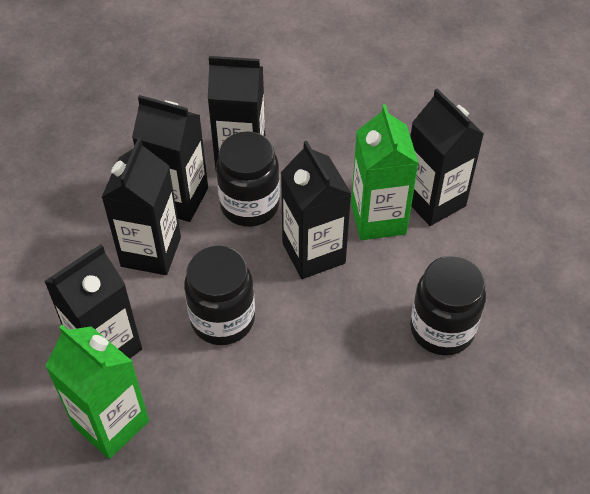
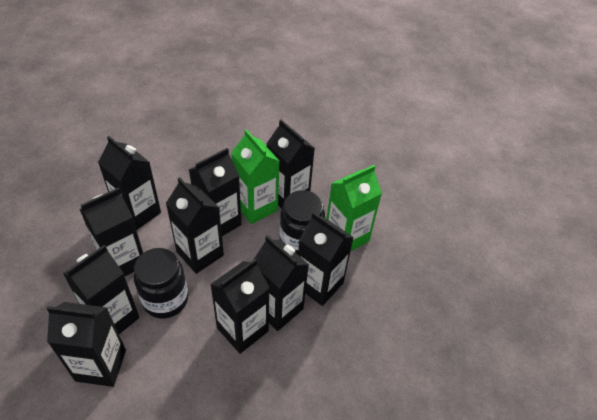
black carton: [44,244,142,359] [102,138,181,275] [132,95,208,222] [208,56,265,170] [281,141,351,279] [410,89,484,226] = 6 -> [47,302,126,387] [63,245,140,334] [80,188,143,276] [98,136,161,230] [166,177,224,274] [189,148,242,236] [210,259,270,354] [253,235,309,331] [266,119,315,209] [298,212,354,306] = 10
black jar: [184,246,255,345] [216,131,280,227] [410,256,486,356] = 3 -> [134,248,188,319] [280,190,325,254] = 2

